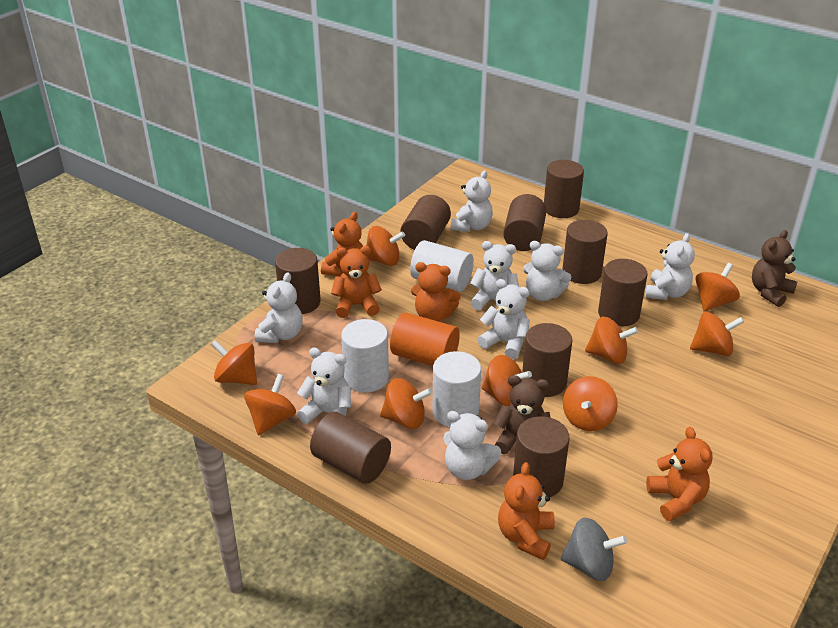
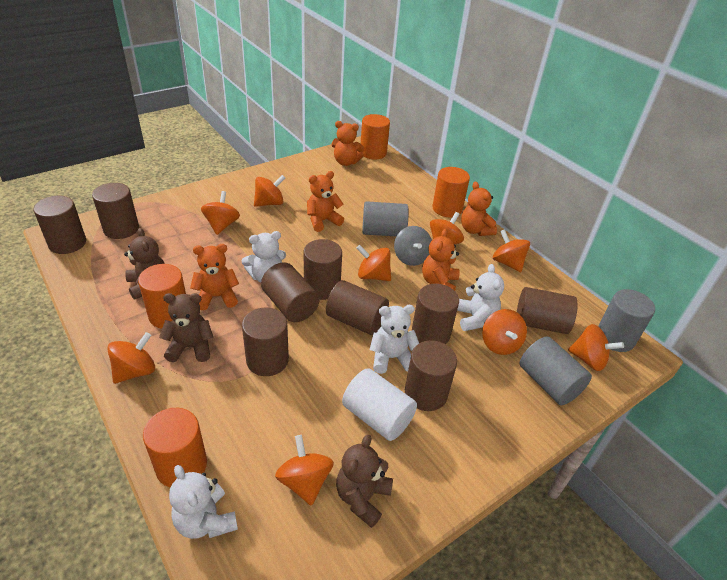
brown teddy bear: [494,375,550,454] [752,230,797,307] = 2 -> [124,228,165,300] [159,293,213,362] [336,434,393,528] = 3
grey cylinder: none = 0 -> [362,201,409,236] [519,337,592,405] [598,289,655,352] = 3
orange cylinder: [390,312,460,366] = 1 -> [138,264,186,329] [143,408,207,488] [361,114,390,160] [432,167,470,217] = 4
white cylinder: [341,319,389,393] [410,240,474,292] [432,351,481,427] = 3 -> [342,368,417,441] = 1
white teddy bear: [255,272,302,343] [297,347,351,424] [443,411,501,480] [451,170,493,232] [470,241,519,310] [478,279,530,359] [523,241,571,301] [645,233,695,300] = 8 -> [169,465,238,539] [242,231,286,282] [369,305,419,374] [457,264,504,331] = 4

